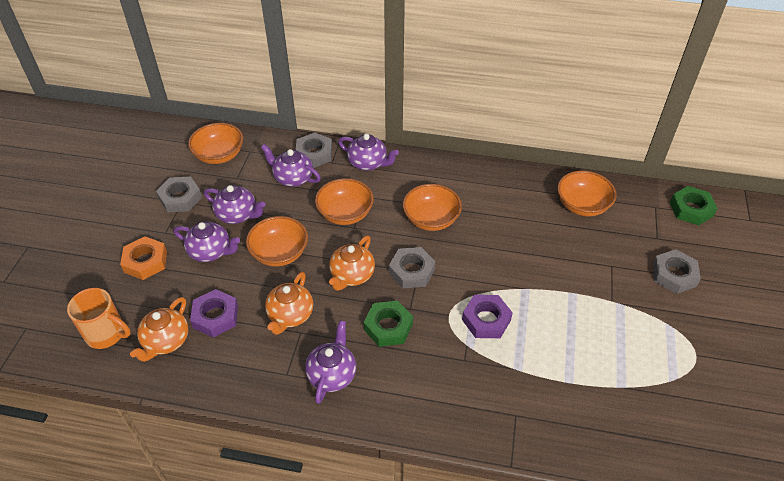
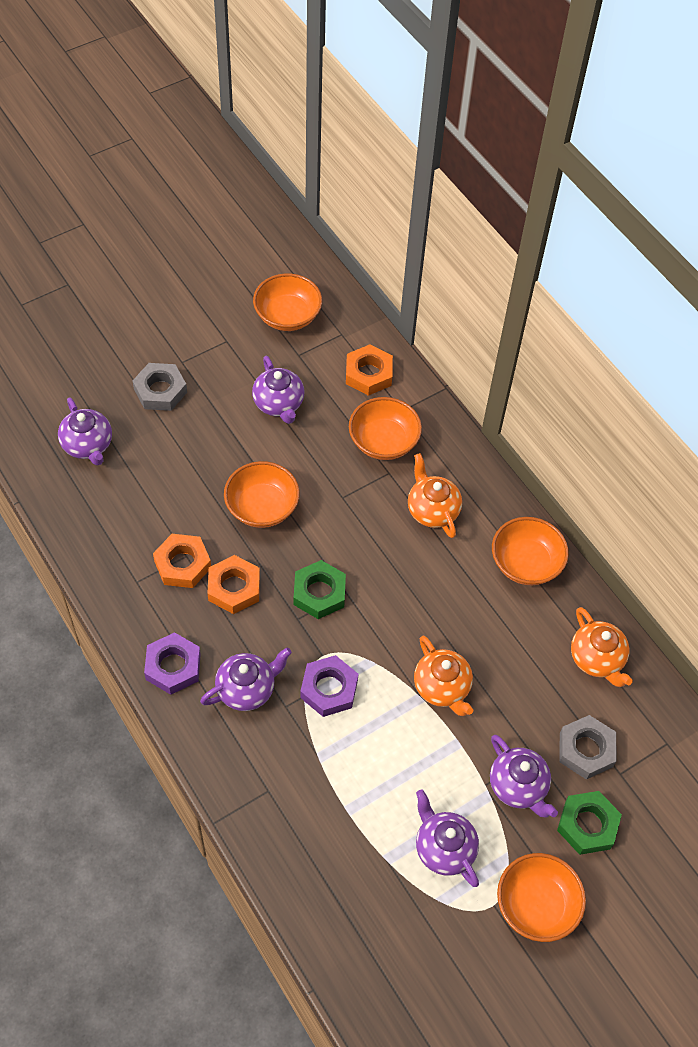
grey nut: [156,177,202,213] [296,132,332,168] [389,247,436,288] [653,249,701,294] = 4 -> [133,363,187,411] [559,715,617,779] = 2
orange mug: [67,288,131,349] = 1 -> none = 0
orange nut: [120,236,167,280] = 1 -> [153,534,211,588] [207,555,260,614] [346,344,393,396] = 3

